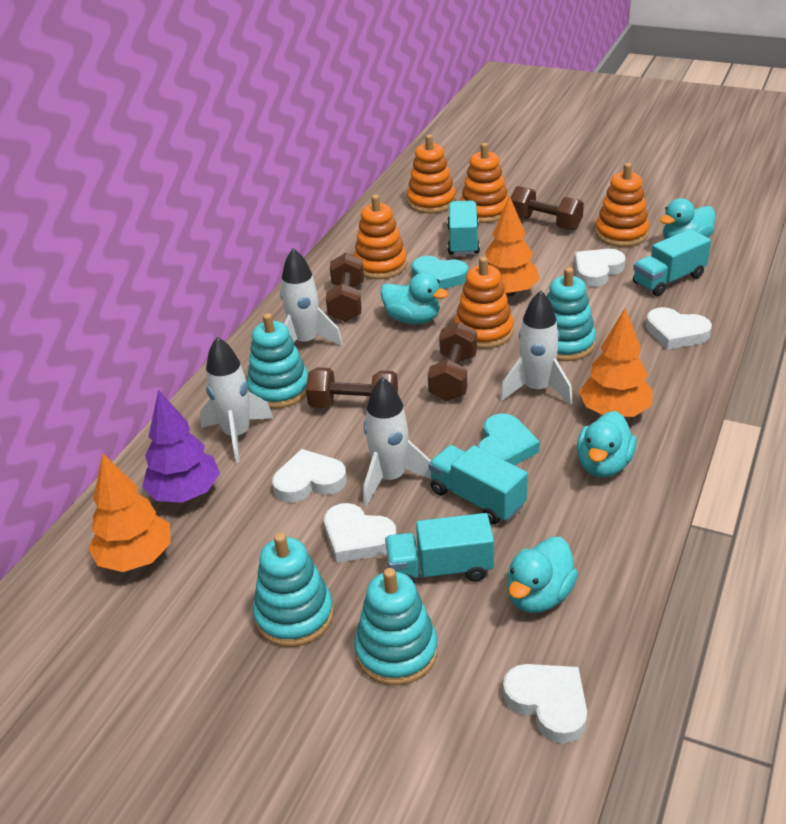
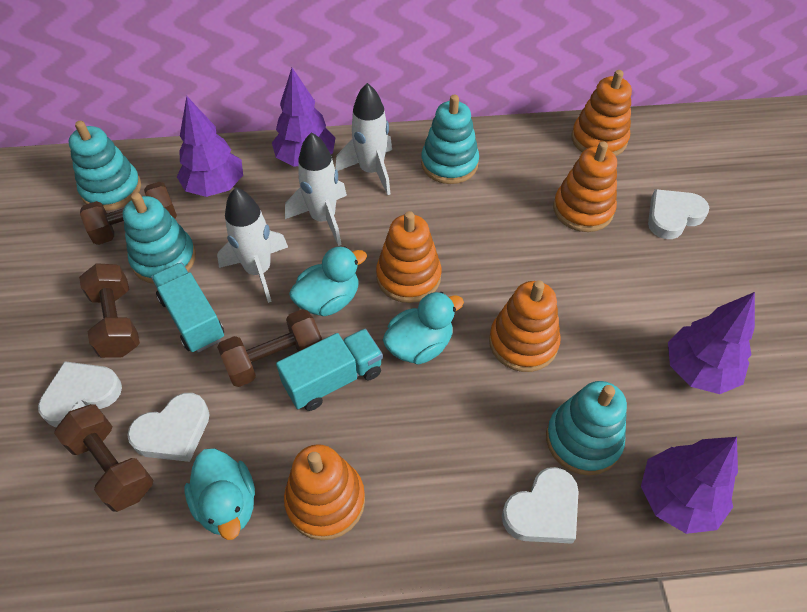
orange tree: [88,453,171,572] [485,196,540,296] [579,308,653,417] = 3 -> none = 0
purple tree: [142,390,220,503] = 1 -> [177,96,243,197] [272,68,335,167] [641,437,738,534] [668,292,755,394] = 4
turquoise duck: [380,272,449,324] [507,537,578,613] [577,411,637,477] [660,198,715,239] = 4 -> [185,449,255,540] [289,246,367,316] [383,292,464,365] = 3
turquoise heart: [412,256,469,289] [477,414,540,466] = 2 -> none = 0
turquoise truck: [385,513,494,584] [428,445,528,524] [447,200,480,255] [633,229,711,296] = 4 -> [151,262,224,353] [276,329,383,411] = 2
white heart: [272,449,347,503] [324,503,397,563] [503,664,587,744] [574,249,625,287] [646,307,712,350] = 5 -> [38,361,122,427] [127,393,210,462] [502,467,579,544] [648,189,709,239] = 4
white rocket: [200,337,273,463] [280,248,343,346] [364,377,431,506] [500,290,573,405] = 4 -> [217,187,288,303] [285,132,347,246] [335,83,392,195] = 3

